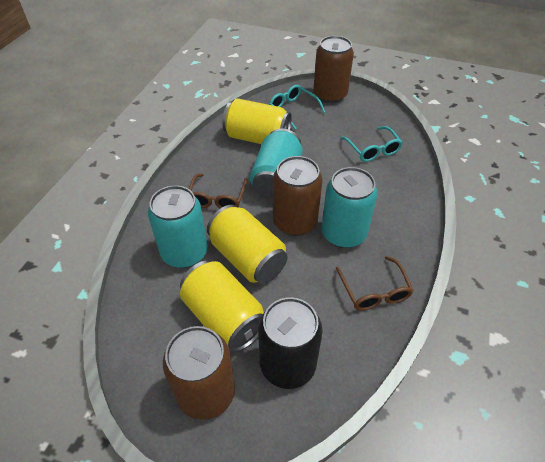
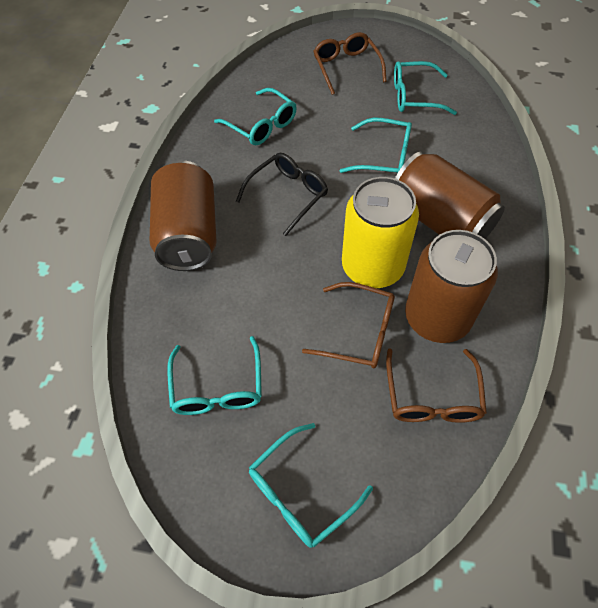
black can: [258,297,323,389] = 1 -> none = 0
black glasses: none = 0 -> [236,153,328,236] = 1
brown glasses: [189,173,247,208] [336,256,414,311] = 2 -> [302,282,395,368] [313,32,387,95] [386,349,487,423] = 3
turquoise can: [148,185,208,268] [250,128,303,200] [322,167,378,248] = 3 -> none = 0
turquoise glasses: [269,85,326,129] [341,126,403,162] = 2 -> [167,336,262,415] [214,88,297,145] [249,423,373,548] [339,118,412,173] [394,61,457,115] = 5
yellow can: [180,260,264,352] [207,205,288,284] [222,98,292,144] = 3 -> [342,177,419,288] = 1

